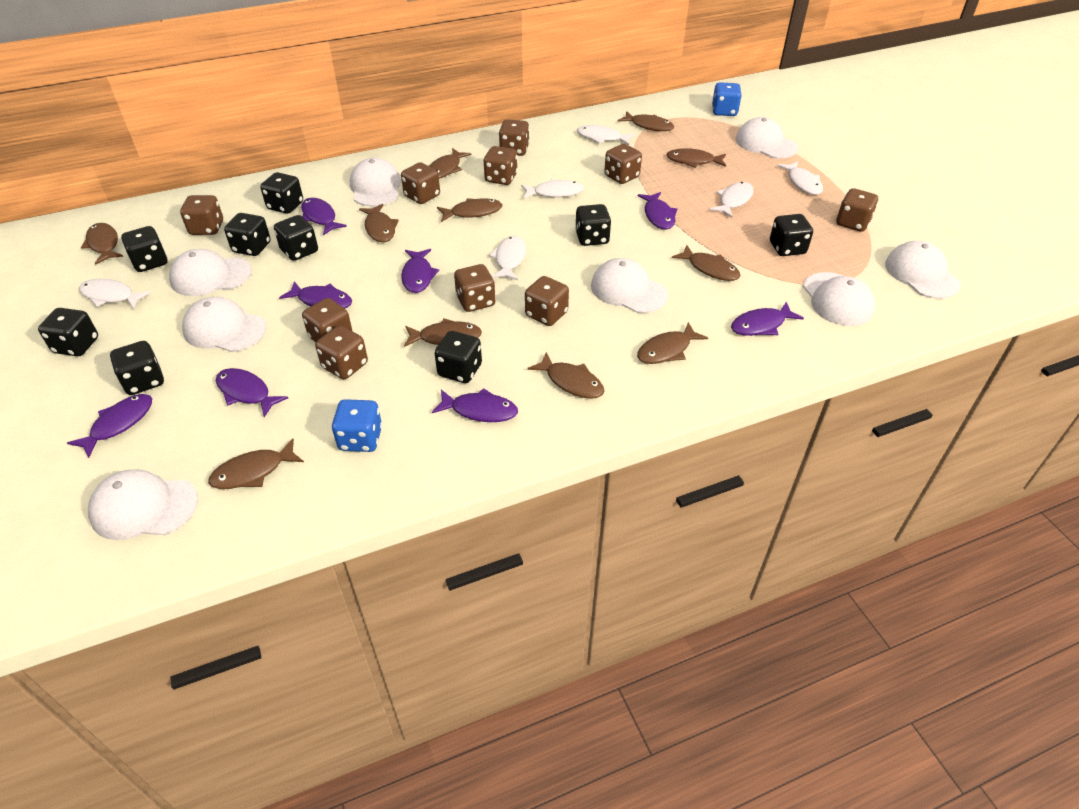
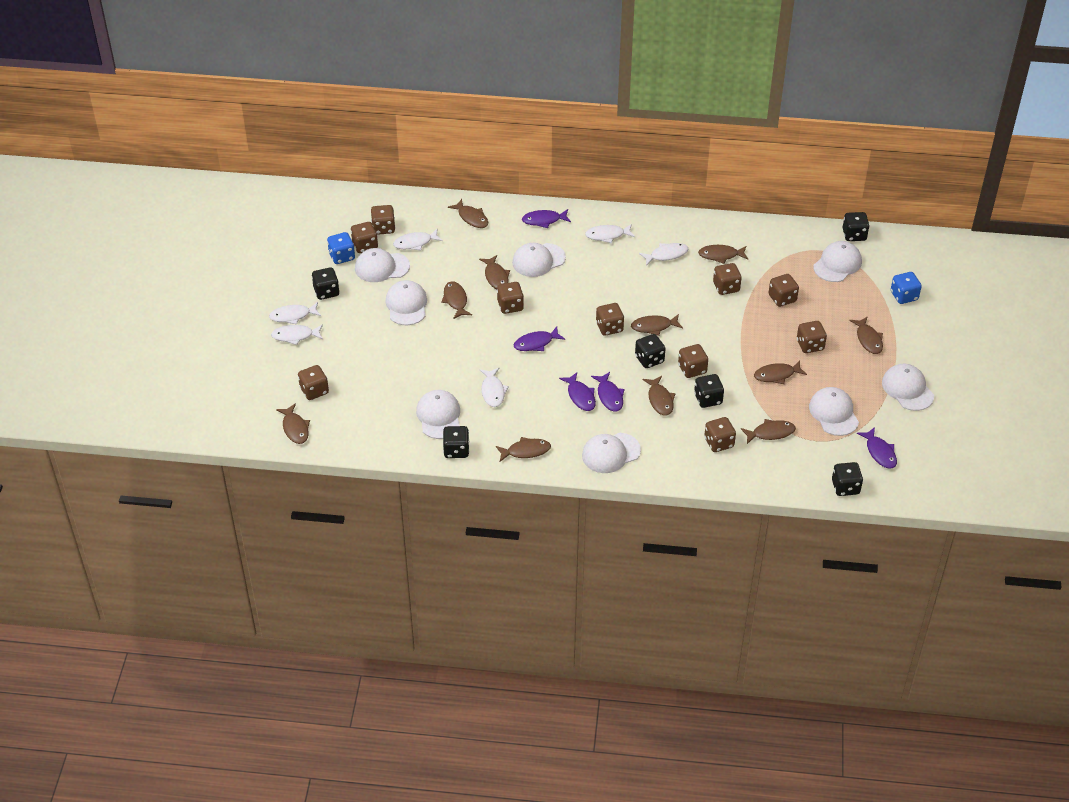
black dice: [38,308,98,356] [110,341,164,395] [121,226,167,272] [224,213,270,256] [260,172,303,214] [274,215,318,261] [435,331,482,383] [575,204,611,246] [770,214,813,256] = 9 -> [312,267,340,300] [443,426,469,458] [635,334,665,368] [694,374,724,408] [832,462,863,496] [842,212,869,241] = 6
purple fish: [67,394,152,458] [216,368,288,417] [279,282,352,309] [301,198,347,235] [401,249,439,293] [432,388,518,422] [638,192,677,230] [731,302,804,336] = 8 -> [514,327,565,351] [522,209,571,228] [559,372,596,411] [591,372,625,411] [857,427,897,469] = 5

